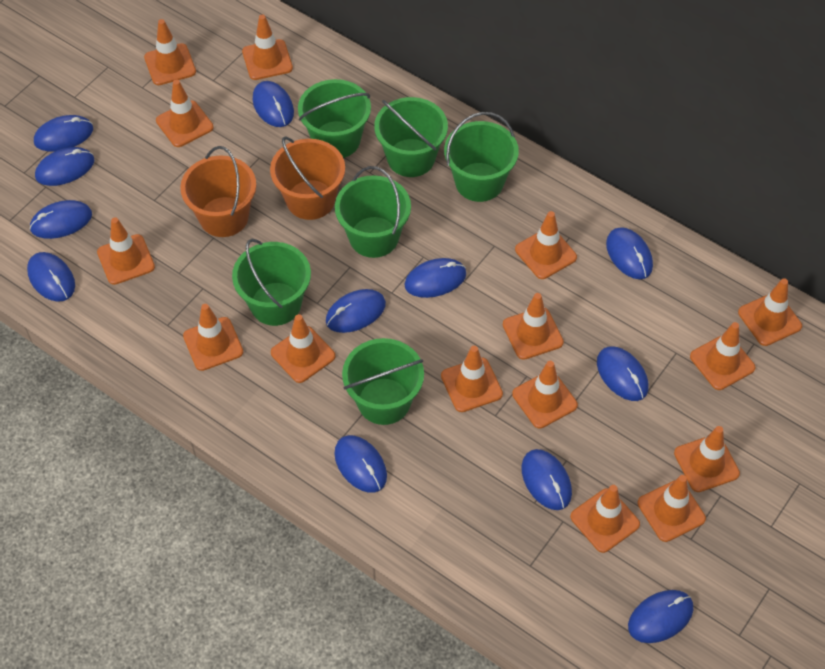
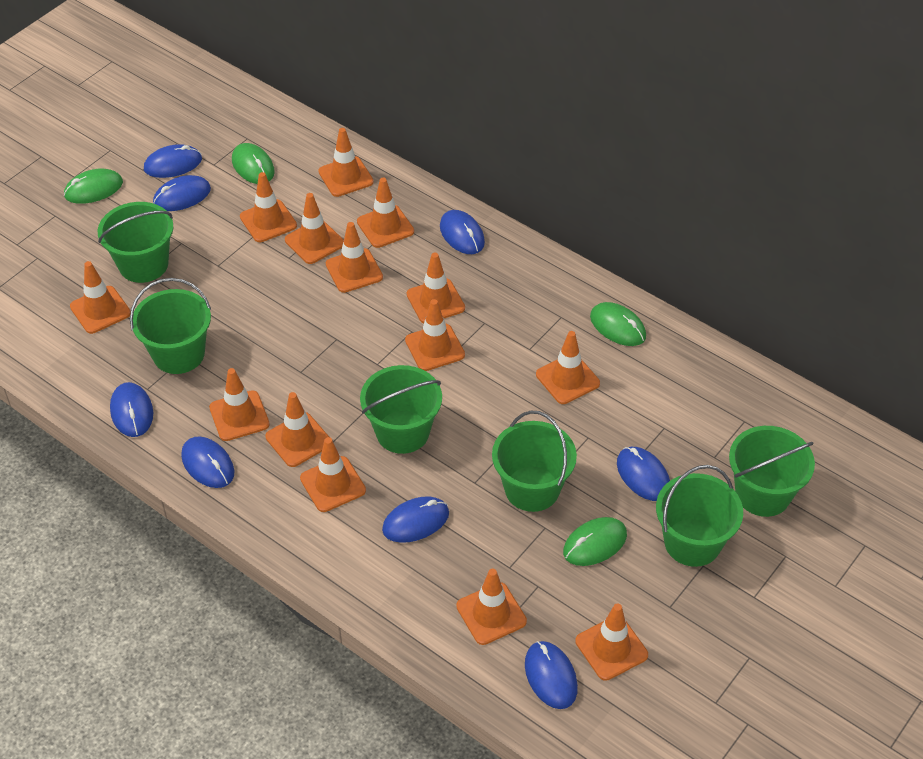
blue mouse: [27,252,75,302] [29,200,92,239] [34,115,93,152] [35,147,94,186] [253,81,294,127] [326,289,386,333] [334,435,387,493] [404,258,466,298] [521,449,572,510] [597,346,649,401] [606,227,653,279] [628,590,693,643] = 12 -> [110,382,153,437] [144,144,202,178] [153,175,211,211] [181,436,235,488] [382,496,449,543] [440,210,485,254] [525,641,578,709] [617,447,670,501] = 8
green mouse: none = 0 -> [64,169,123,204] [232,143,275,184] [563,517,627,566] [590,302,646,346] = 4
orange bucket: [180,146,256,237] [270,136,345,220] = 2 -> none = 0
orange traffic cone: [97,217,155,285] [144,19,196,85] [156,79,214,147] [183,304,243,371] [242,14,293,80] [271,314,335,383] [441,346,503,412] [503,293,564,360] [512,361,578,429] [515,211,577,279] [570,485,640,553] [637,475,706,542] [674,426,740,492] [690,322,755,390] [738,278,802,346] = 15 -> [70,261,131,334] [209,368,270,441] [240,172,297,242] [266,392,329,467] [285,193,344,264] [300,437,366,512] [318,128,374,197] [326,222,383,293] [357,178,414,248] [405,299,465,371] [407,253,465,323] [456,569,527,645] [536,331,600,404] [575,603,648,681] = 14

